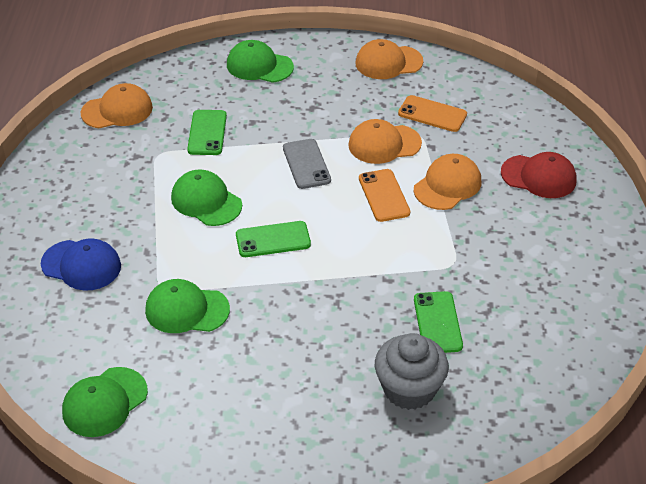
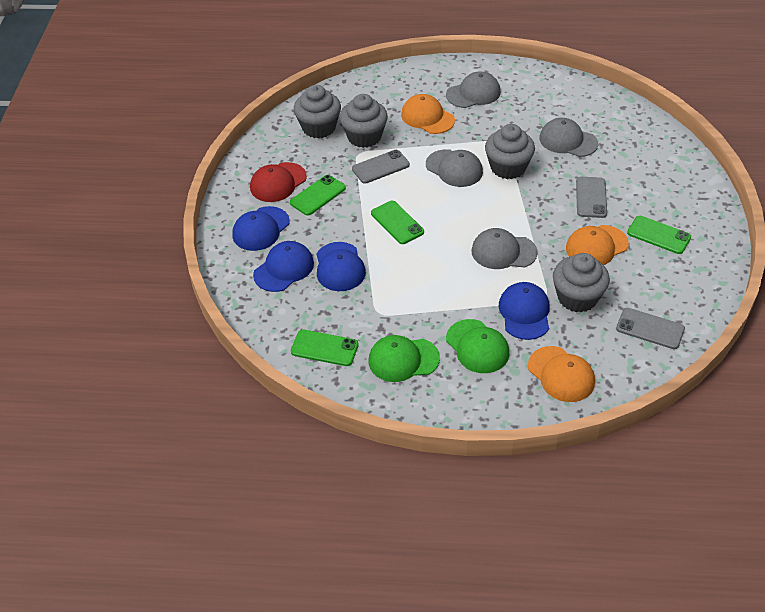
blue cap: [41,238,121,291] = 1 -> [232,206,290,251] [253,241,314,292] [316,242,366,291] [499,282,550,340] = 4
green cap: [62,367,148,437] [145,279,230,333] [171,169,242,226] [227,40,294,83] = 4 -> [368,335,440,382] [446,319,509,373] = 2
green phone: [187,110,227,155] [236,221,311,257] [414,291,463,353] = 3 -> [290,175,346,215] [291,330,359,366] [371,201,424,244] [627,216,691,254] = 4
grey cap: none = 0 -> [426,149,483,187] [446,72,501,108] [471,228,538,269] [539,118,598,157] = 4
grey cupcake: [375,333,449,410] = 1 -> [294,85,341,138] [340,94,388,148] [485,124,535,179] [553,253,610,313] = 4
grey phone: [283,139,331,189] = 1 -> [352,150,410,184] [576,177,607,218] [616,308,685,349] = 3
orange cap: [81,83,153,128] [348,119,422,164] [355,39,423,79] [414,154,482,210] = 4 -> [401,94,455,134] [528,346,595,402] [566,225,629,265] = 3
orange phone: [359,169,410,222] [398,95,467,132] = 2 -> none = 0

